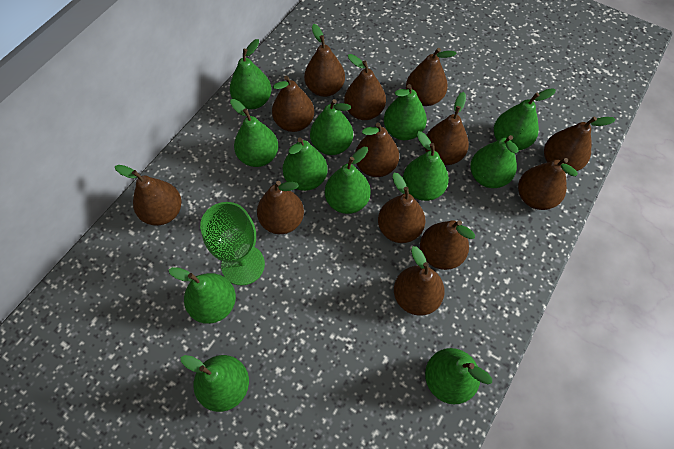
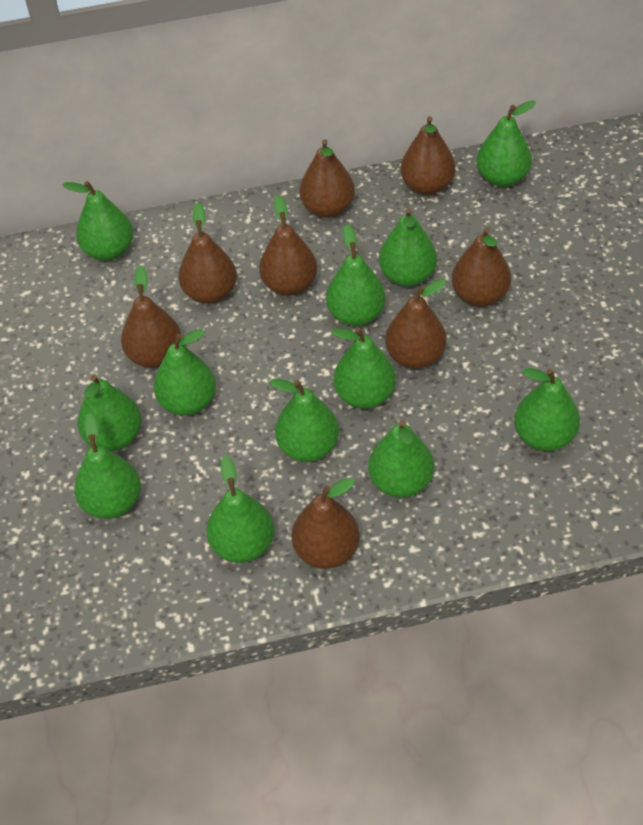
brown pear: [115,165,182,226] [257,181,304,234] [272,76,314,132] [304,24,345,97] [344,54,386,120] [355,122,399,177] [378,173,425,243] [394,246,445,316] [406,48,457,106] [420,220,475,270] [425,92,469,165] [518,158,578,210] [544,116,616,173] = 13 -> [121,266,181,368] [178,203,237,304] [259,195,317,296] [292,478,360,569] [300,139,355,218] [385,279,447,369] [401,116,456,195] [452,227,511,307] = 8
green goblet: [200,202,265,285] = 1 -> none = 0

